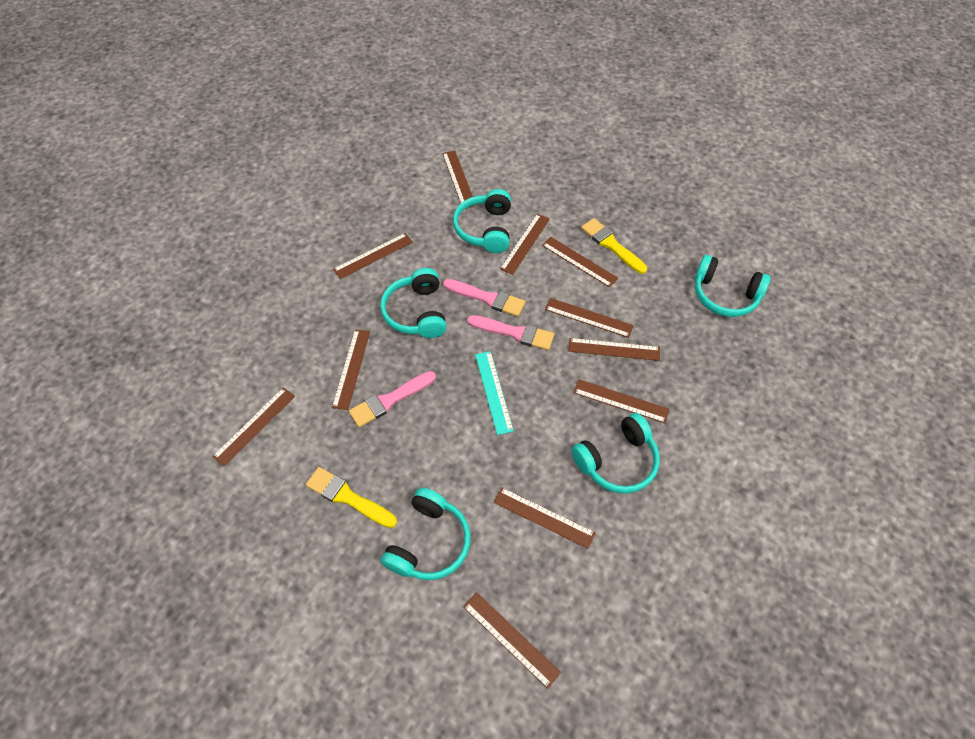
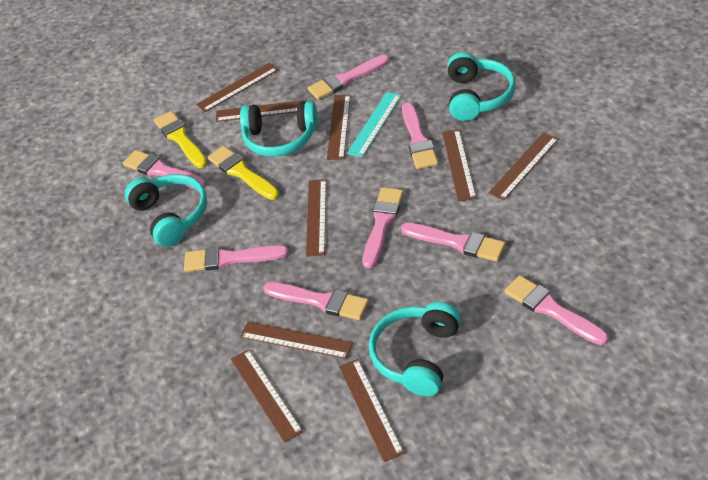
brown ruler: [212,387,295,467] [332,329,370,410] [333,233,413,279] [442,151,473,203] [463,592,561,689] [494,487,596,549] [500,214,550,275] [542,237,618,287] [545,298,633,338] [569,338,660,361] [573,379,669,423] = 11 -> [196,63,278,112] [216,100,307,122] [231,349,303,443] [240,321,353,359] [306,179,326,257] [327,95,351,160] [339,359,404,462] [442,129,477,202] [488,133,558,200] = 9
pink brush: [349,371,436,428] [443,279,526,317] [467,315,554,350] = 3 -> [123,150,206,189] [184,245,289,272] [263,282,369,320] [308,55,389,100] [363,187,404,269] [401,223,505,262] [402,102,438,169] [504,275,608,345] = 8
turquoise headphones: [380,268,447,338] [381,488,471,580] [453,189,511,253] [571,413,660,494] [695,255,770,317] = 5 -> [125,174,207,247] [240,101,318,157] [369,302,461,396] [447,52,516,121] = 4

